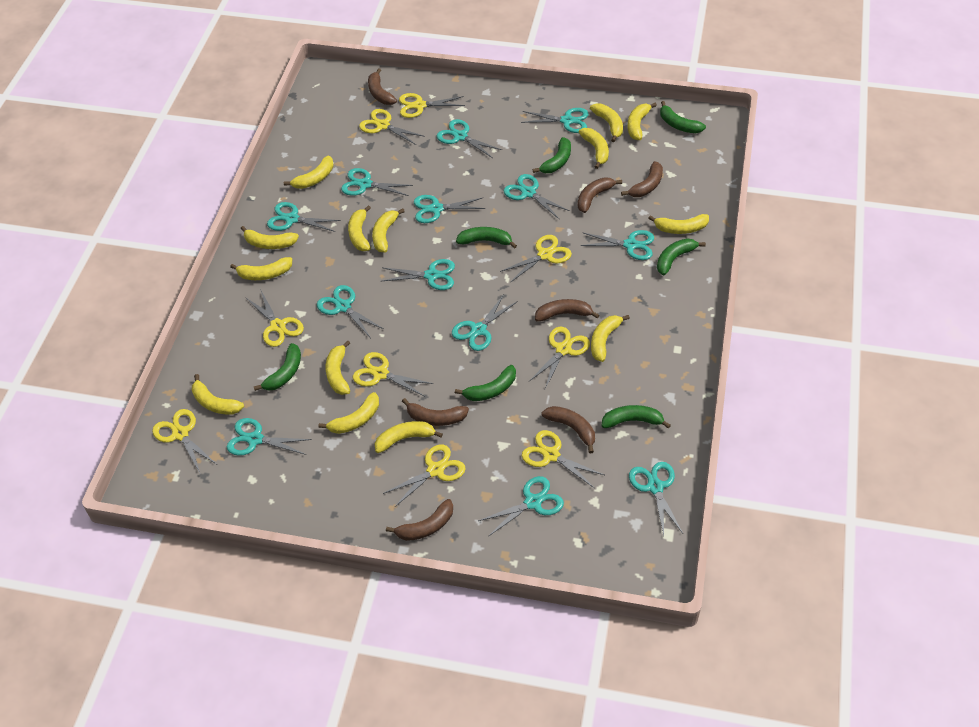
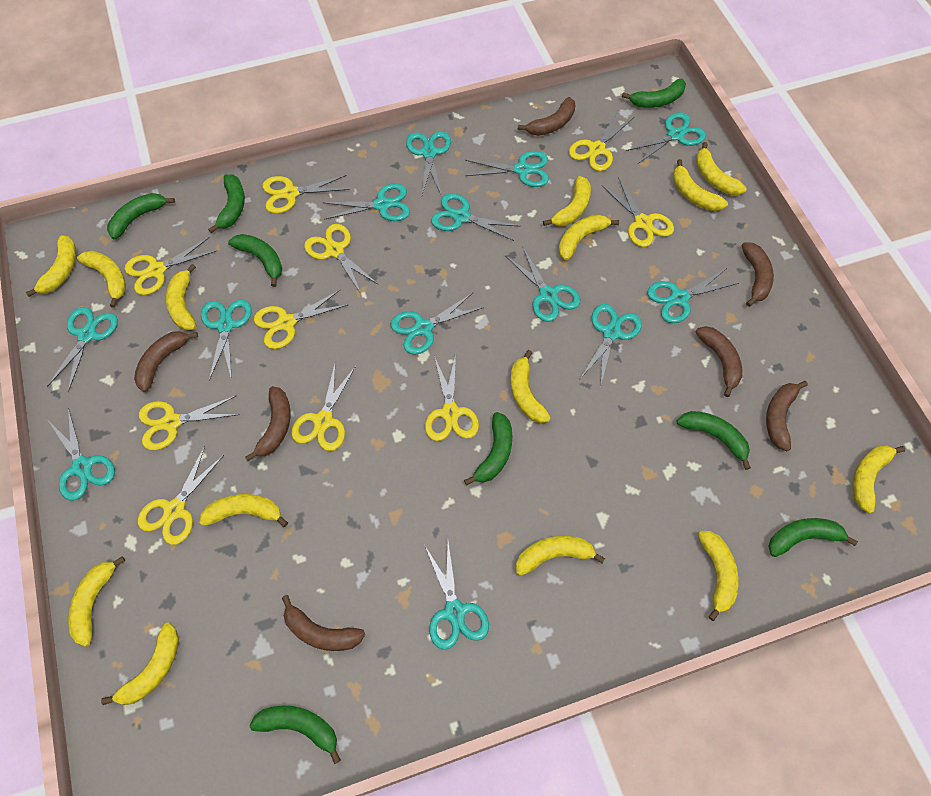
green banana: [254,343,301,391] [455,365,516,401] [456,227,517,248] [532,137,571,173] [601,405,671,429] [657,238,706,275] [660,101,706,133] = 7 -> [107,193,175,239] [208,174,245,233] [228,234,282,287] [249,706,341,764] [464,412,512,485] [622,79,686,108] [677,411,751,470] [768,518,858,557] = 8
yellow scissors: [152,409,216,473] [245,291,304,347] [353,352,433,397] [359,109,425,145] [383,444,466,507] [399,93,465,118] [500,235,572,283] [522,430,604,488] [529,327,590,389] = 9 -> [125,237,217,295] [138,446,224,545] [139,395,240,450] [254,290,349,349] [262,175,350,214] [291,361,356,451] [304,224,379,294] [425,354,479,441] [569,110,634,171] [602,177,674,247] = 10

